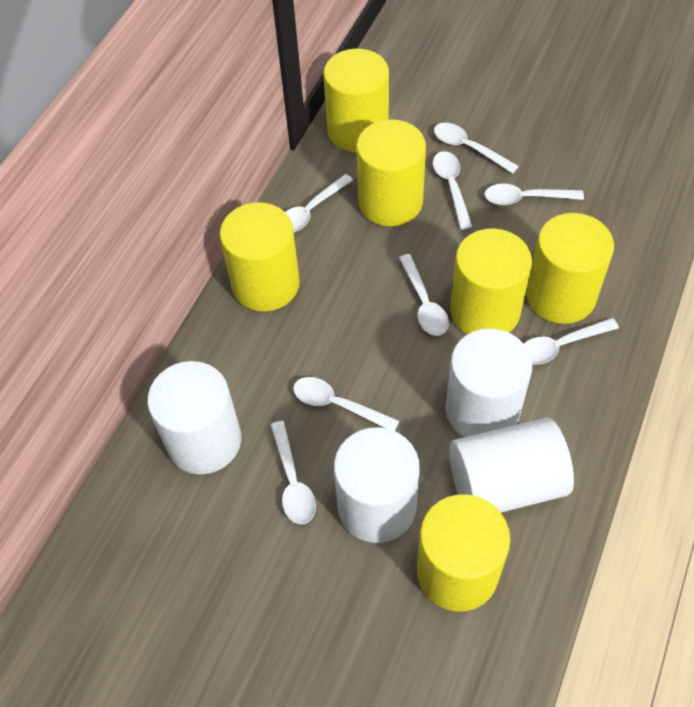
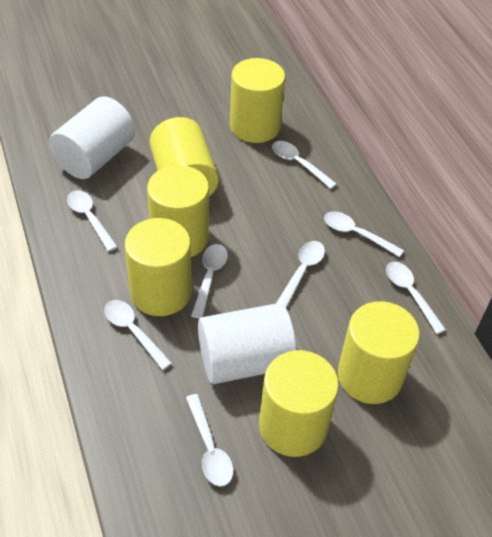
white cylinder: [147,361,241,474] [334,427,420,543] [445,328,532,437] [449,417,574,513] = 4 -> [49,96,135,179] [198,303,297,384] = 2

